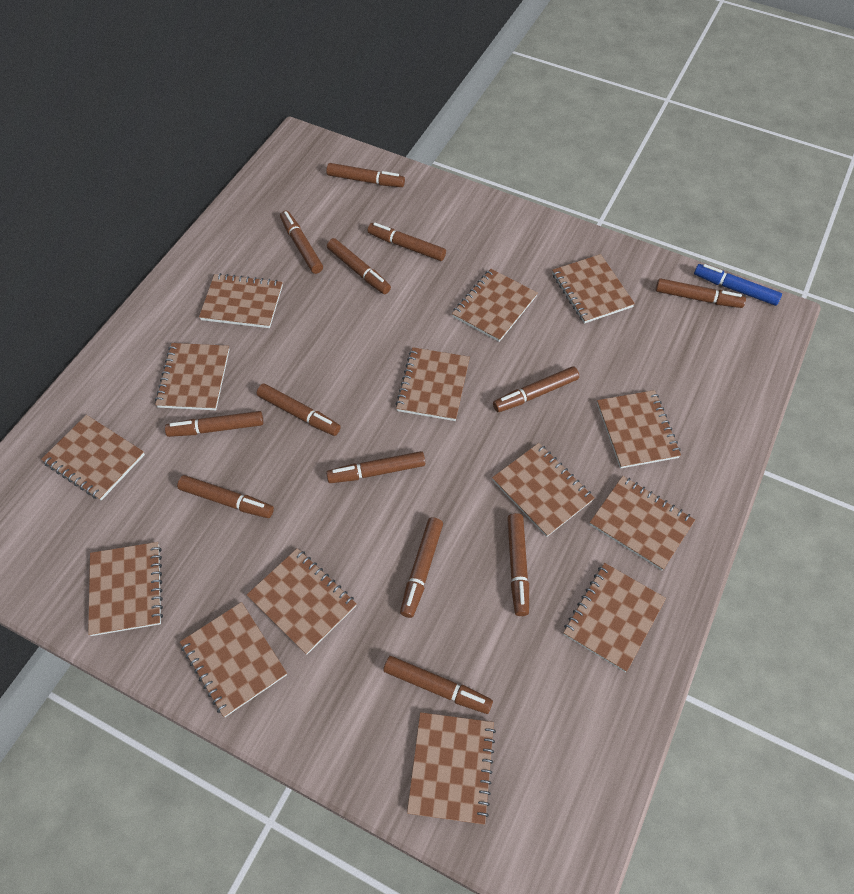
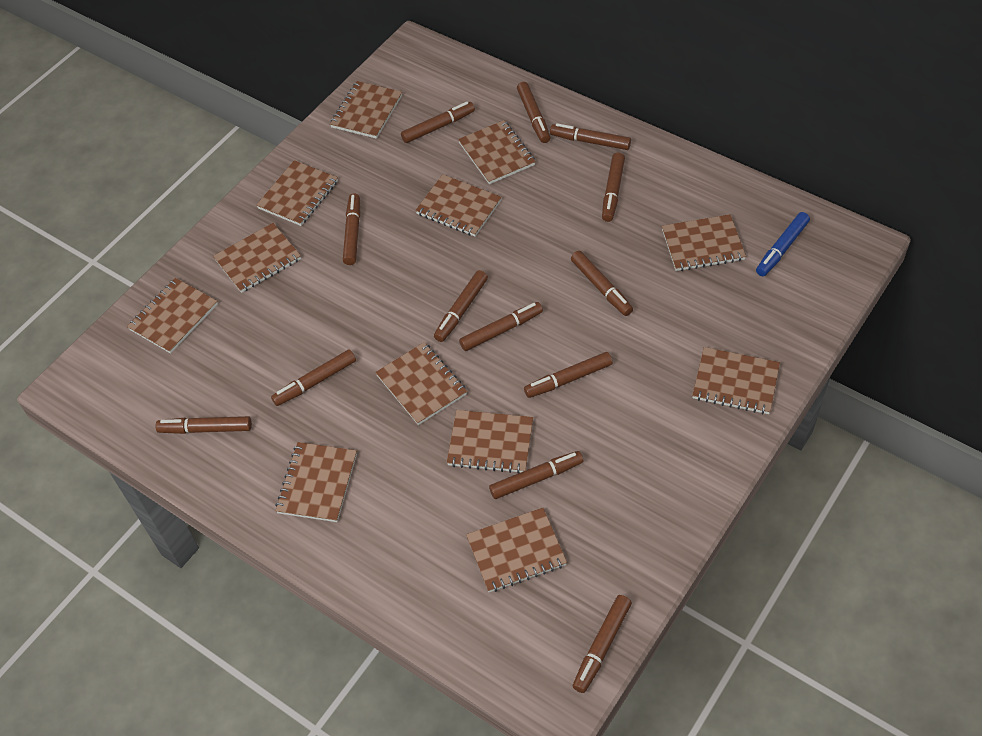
brown notebook: [41,415,145,501] [88,542,163,636] [155,343,230,410] [180,602,287,717] [199,273,283,328] [247,548,357,655] [395,347,470,421] [407,712,496,825] [452,269,538,342] [492,443,594,537] [552,254,635,324] [563,563,666,672] [589,476,695,571] [597,390,681,468] = 14 -> [127,278,218,354] [213,223,301,293] [256,160,338,226] [275,442,357,522] [330,81,402,139] [375,342,467,425] [415,174,502,237] [447,410,533,473] [458,120,536,184] [466,508,567,592] [662,214,746,271] [692,347,780,414] = 12

